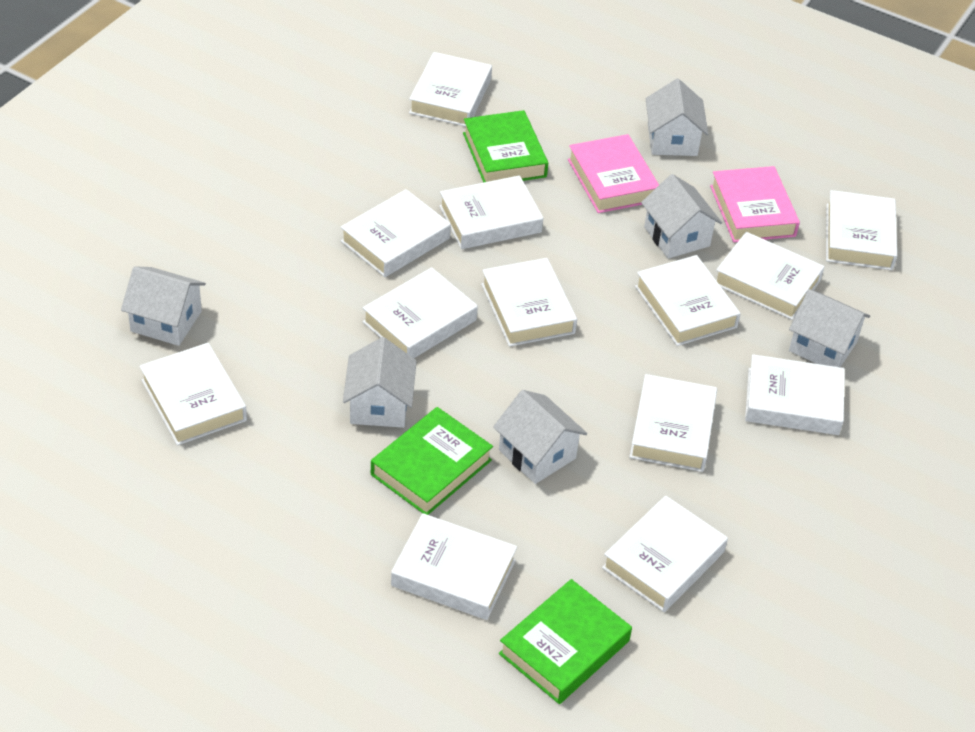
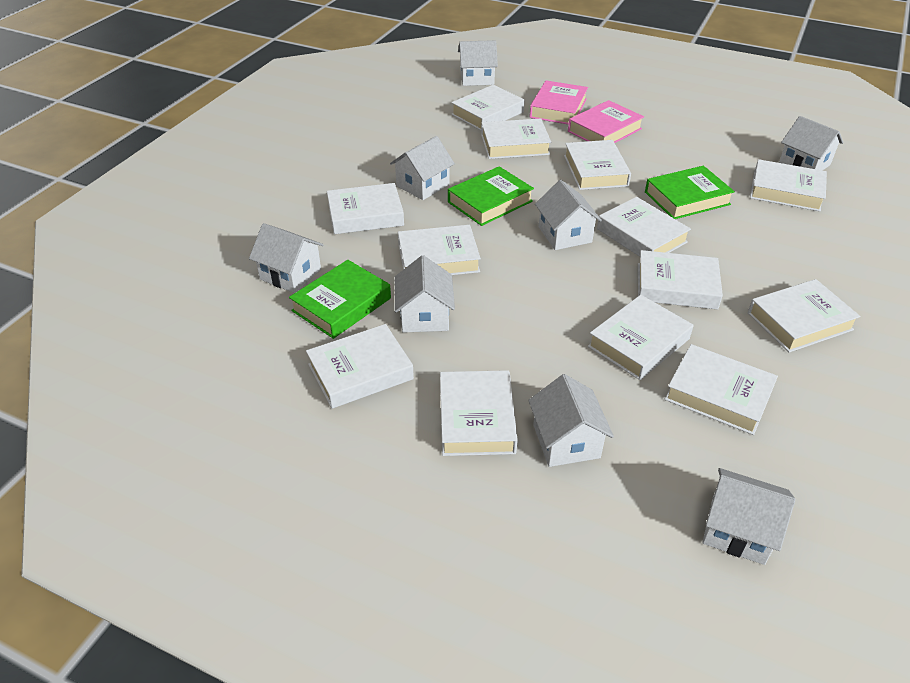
white house: [121,266,206,346] [343,337,417,428] [493,390,587,484] [641,174,722,259] [646,79,708,156] [789,289,870,367] = 6 -> [249,223,324,293] [390,136,455,200] [395,255,455,333] [458,40,498,86] [528,374,614,467] [535,180,602,250] [702,468,796,565] [779,116,844,171] = 8

